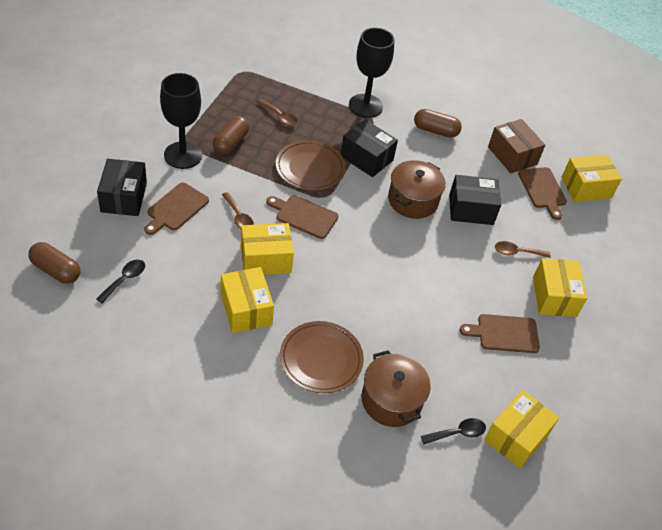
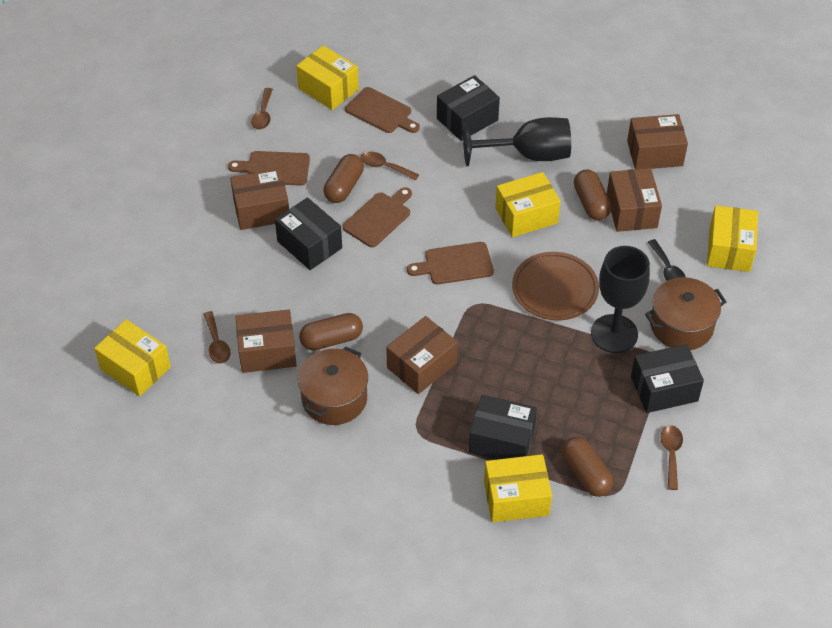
black box: [97,159,147,216] [341,119,398,177] [449,175,501,225] = 3 -> [275,198,342,270] [437,75,500,141] [469,395,537,460] [631,344,704,413] = 4
black spoon: [96,260,145,303] [421,418,486,444] = 2 -> [648,239,686,281] = 1
brown box: [488,119,545,173] = 1 -> [230,169,289,230] [235,309,297,373] [386,316,458,394] [607,168,662,232] [627,114,688,169] = 5
brown capsule: [28,242,80,284] [213,116,249,155] [414,109,462,138] = 3 -> [299,313,363,350] [324,154,364,203] [562,437,613,497] [574,170,611,220] = 4
brown plate: [276,140,346,191] [280,321,364,393] = 2 -> [512,252,599,320] = 1
brown spoon: [222,192,254,229] [257,99,298,126] [495,241,550,258] = 3 -> [204,311,231,364] [251,88,273,130] [361,151,419,180] [660,425,683,490] = 4

